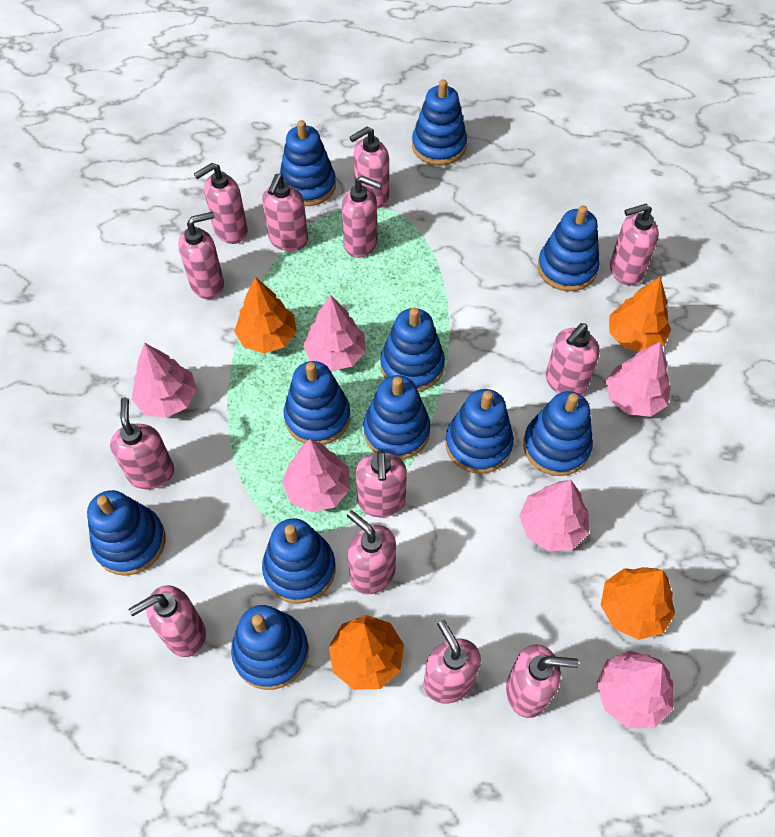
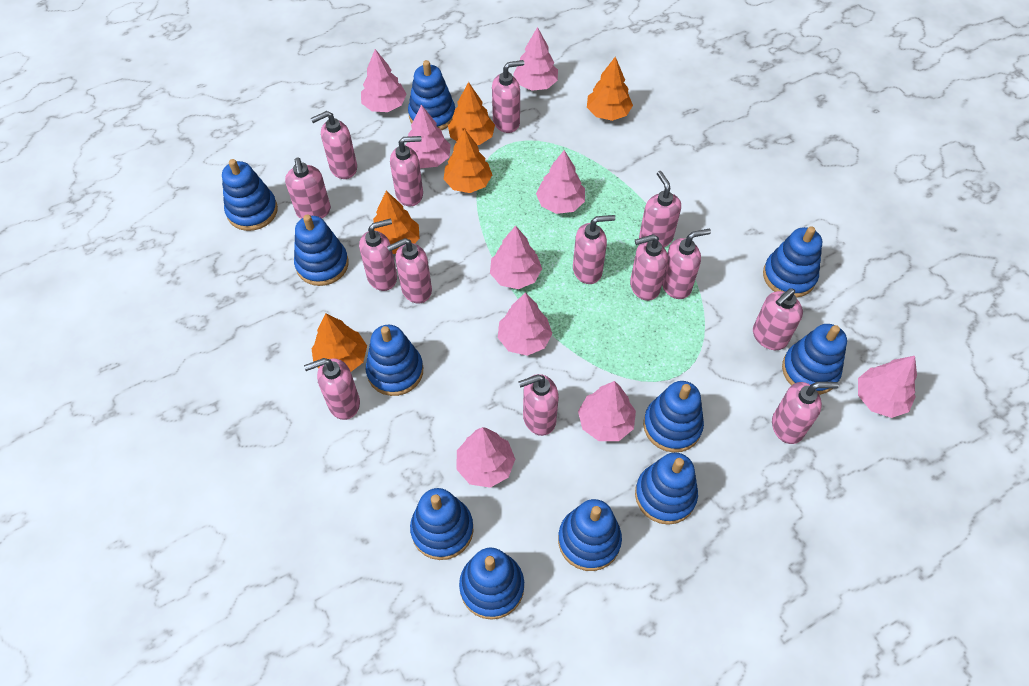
orange tree: [234,277,297,354] [329,615,404,690] [601,567,675,640] [609,277,671,351] = 4 -> [311,314,367,372] [373,191,420,254] [444,129,492,193] [448,82,495,145] [587,57,633,121] = 5
pink soap dispenser: [110,398,174,489] [128,585,206,657] [178,212,224,299] [194,163,248,244] [262,174,308,251] [342,176,382,258] [347,510,396,595] [350,126,389,208] [355,450,407,517] [424,620,481,704] [506,644,579,718] [546,323,600,395] [610,204,659,285] = 13 -> [285,158,331,219] [304,358,360,420] [310,111,357,179] [359,219,397,291] [387,238,432,304] [390,136,423,206] [492,60,524,133] [518,374,559,436] [573,215,615,284] [630,234,668,301] [639,171,681,247] [662,228,711,299] [753,288,803,350] [772,382,839,444] = 14
pink tree: [132,343,197,418] [282,439,350,512] [303,295,366,371] [519,480,589,551] [596,650,673,728] [606,342,671,417] = 6 -> [361,49,407,112] [405,105,451,168] [456,427,515,488] [490,226,542,289] [498,293,552,356] [513,27,558,91] [536,150,585,214] [578,381,636,441] [858,356,917,418] = 9

